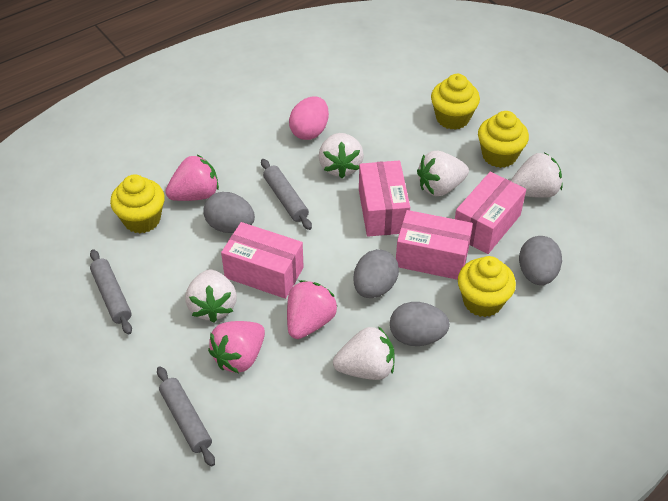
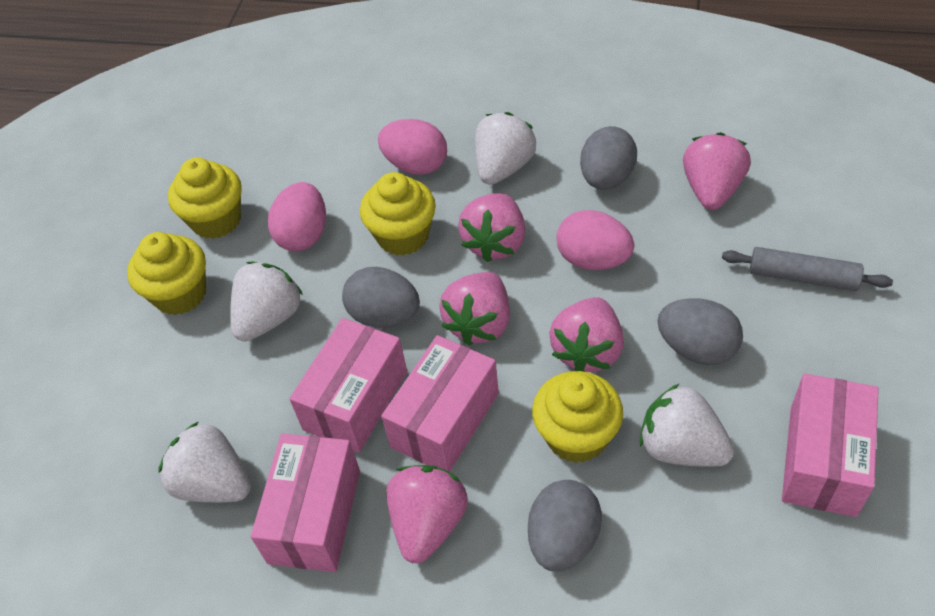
grey rolling pin: [90,249,132,335] [157,366,215,467] [261,159,312,230] = 3 -> [722,247,893,291] = 1
pink egg: [289,97,329,140] = 1 -> [268,182,326,251] [378,119,447,175] [556,210,634,270] = 3
pink strawberry: [165,155,219,201] [208,321,265,373] [287,280,337,339] = 3 -> [387,465,468,563] [439,272,510,346] [458,193,525,262] [549,297,624,372] [683,132,751,210] = 5
white strawberry: [185,269,237,323] [319,133,364,178] [333,326,395,380] [417,151,469,196] [511,152,563,198] = 5 -> [158,421,251,503] [230,262,303,342] [475,112,536,185] [640,384,734,467] = 4

